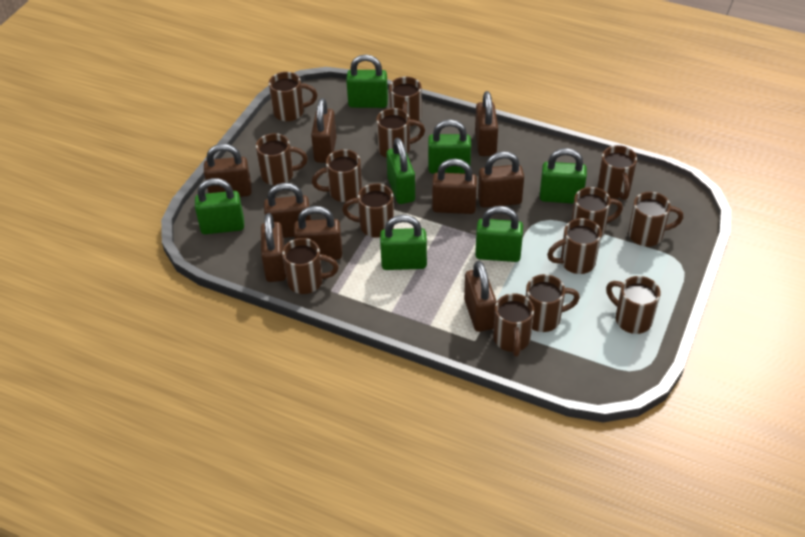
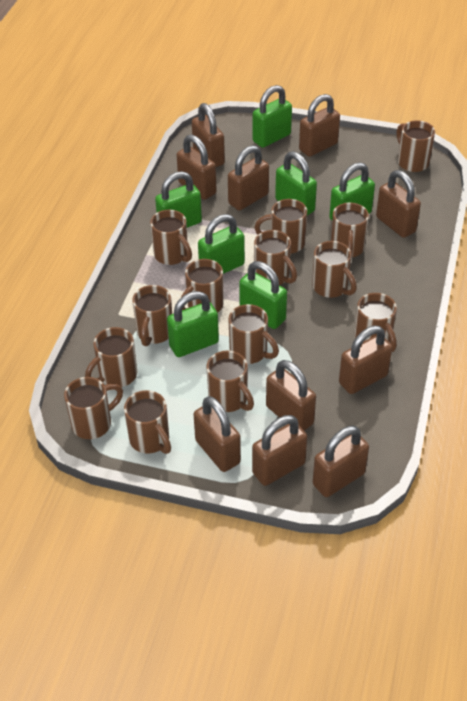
brown padlock: [204,144,252,197] [261,213,286,282] [264,183,311,238] [294,206,342,260] [311,98,337,163] [432,159,477,214] [464,261,497,332] [475,91,498,156] [478,151,524,208] = 9 -> [177,134,217,200] [192,103,225,167] [193,396,241,472] [228,145,269,210] [252,415,307,486] [266,360,316,431] [299,94,340,157] [313,426,369,497] [339,325,392,394] [376,170,421,238] = 10

